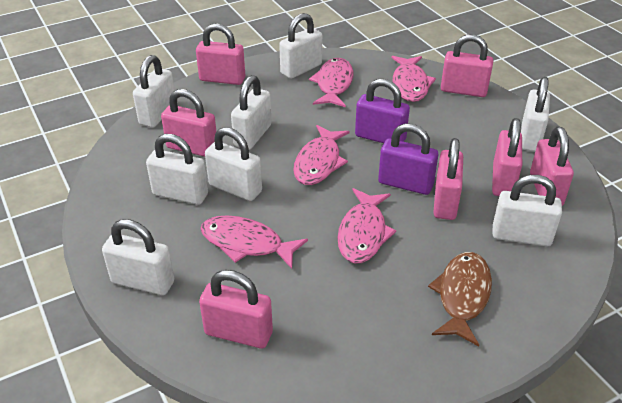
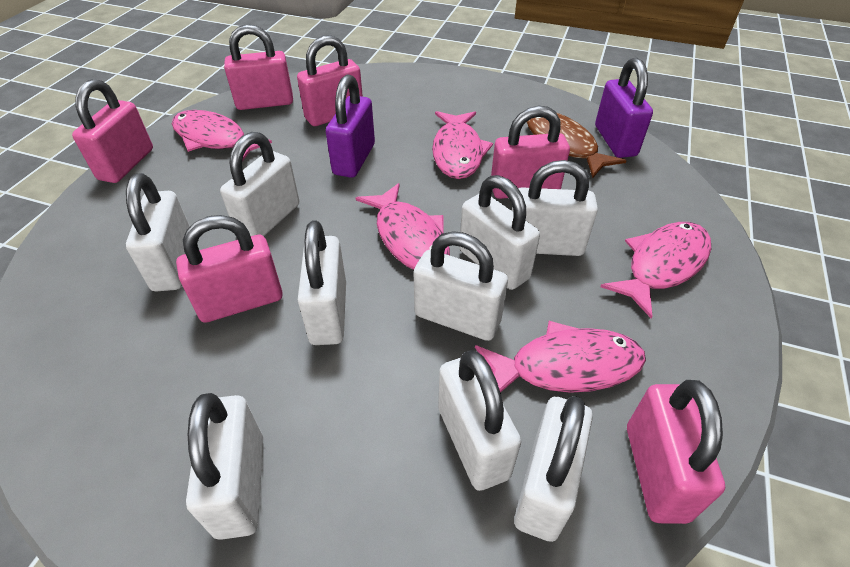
pink padlock: [161,89,216,157] [196,23,245,85] [199,270,273,348] [433,138,463,220] [441,34,493,97] [492,118,522,196] [530,127,574,206] = 7 -> [72,79,153,183] [176,215,283,323] [224,24,293,110] [297,35,363,126] [491,106,570,199] [627,380,725,524] = 6
white padlock: [102,219,174,295] [133,55,175,128] [146,134,208,205] [205,127,262,201] [231,75,272,150] [279,13,322,79] [492,175,562,246] [521,77,550,152] = 8 -> [126,173,190,291] [186,393,263,540] [220,132,299,236] [298,220,346,345] [414,231,508,341] [438,350,521,491] [459,175,540,290] [512,160,598,256] [514,396,593,542] = 9

